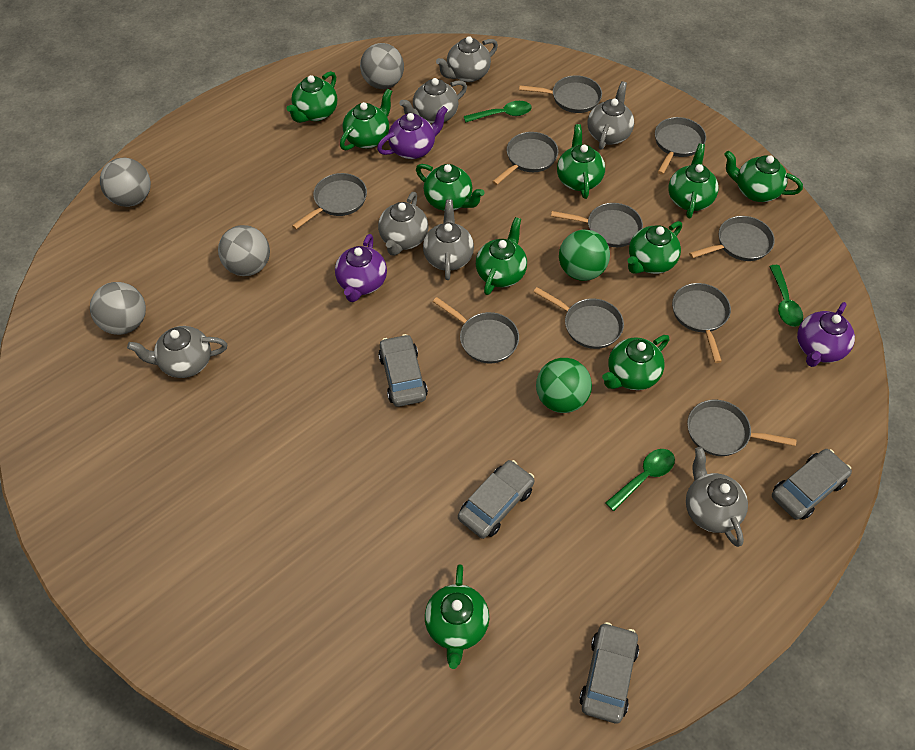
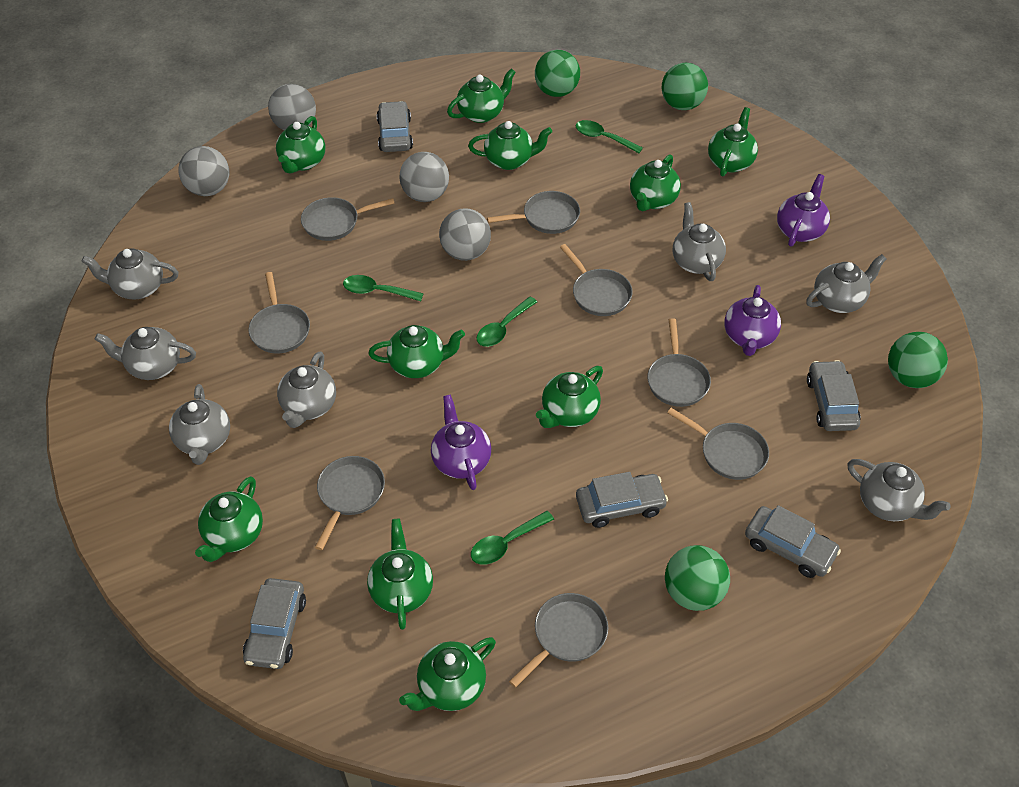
green ball: [536,358,592,413] [559,229,610,281] = 2 -> [535,50,580,97] [661,63,708,110] [665,545,730,611] [888,332,948,388] = 4
green spoon: [464,101,532,123] [605,449,675,511] [769,265,803,327] = 3 -> [343,275,424,301] [471,511,554,565] [477,297,537,347] [575,120,643,153] = 4
grey car: [378,334,428,407] [458,460,535,539] [579,622,639,723] [772,449,852,520] = 4 -> [243,578,306,669] [377,101,413,152] [576,472,668,528] [745,505,841,578] [807,360,861,431] = 5
grey pan: [292,173,367,229] [433,297,519,364] [492,132,558,185] [519,75,602,113] [533,287,624,349] [551,203,643,247] [655,117,706,175] [672,283,731,363] [687,400,796,456] [689,216,775,261] = 10 -> [248,272,310,353] [301,197,395,241] [315,456,385,550] [487,191,580,234] [509,593,608,687] [560,244,633,316] [647,318,711,407] [667,408,769,480] = 8

